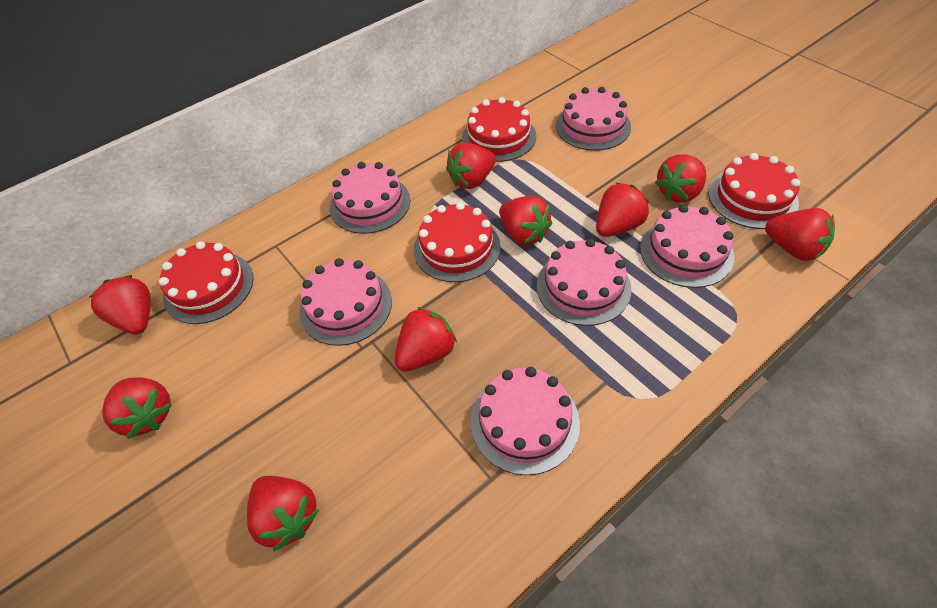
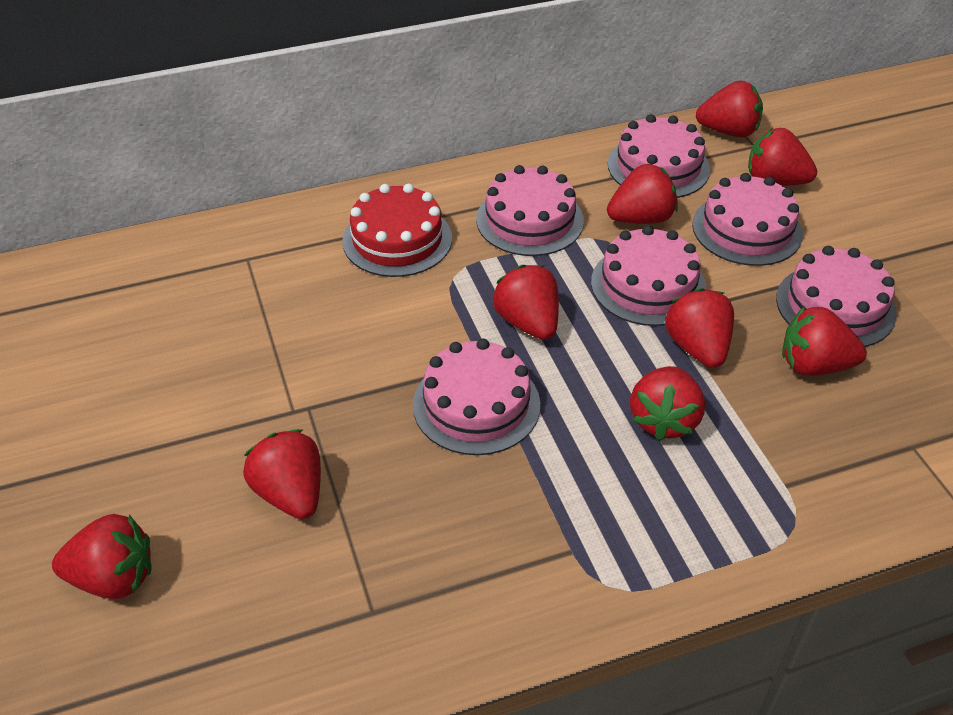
red cake: [159,241,254,324] [414,202,501,282] [462,97,536,162] [708,153,800,229] = 4 -> [342,184,452,277] = 1

